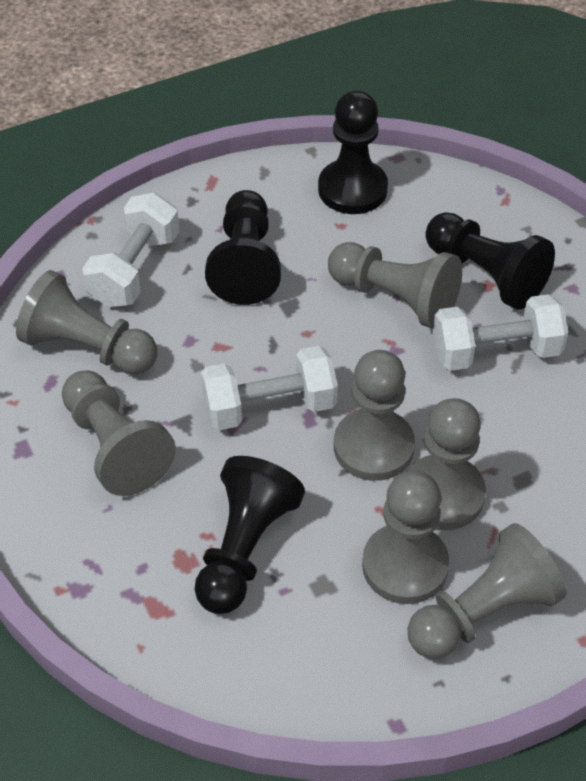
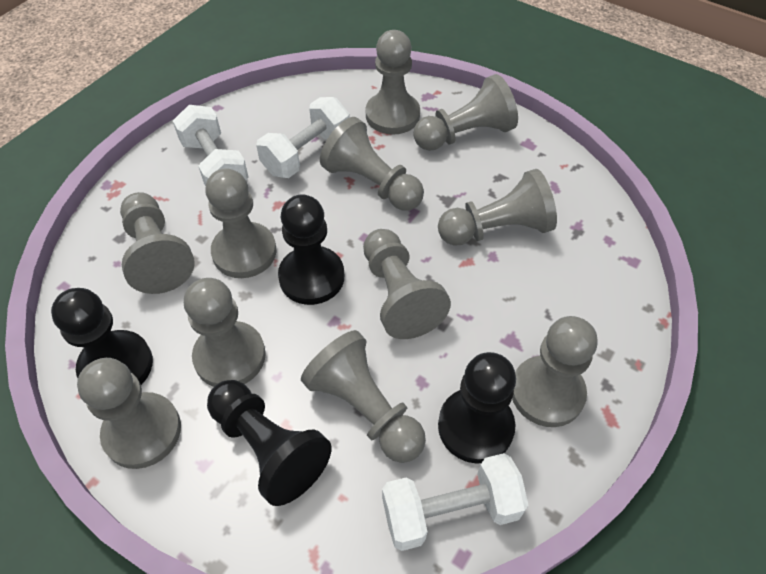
grey pawn: [16,270,157,375] [62,370,176,496] [328,242,462,329] [334,350,415,481] [362,471,449,604] [406,398,486,530] [407,523,567,659] = 7 -> [77,358,181,469] [120,192,195,294] [184,278,266,387] [205,168,277,278] [301,330,426,463] [320,117,424,211] [363,229,451,339] [365,30,420,135] [413,74,518,151] [438,169,557,245] [512,316,597,427] = 11

